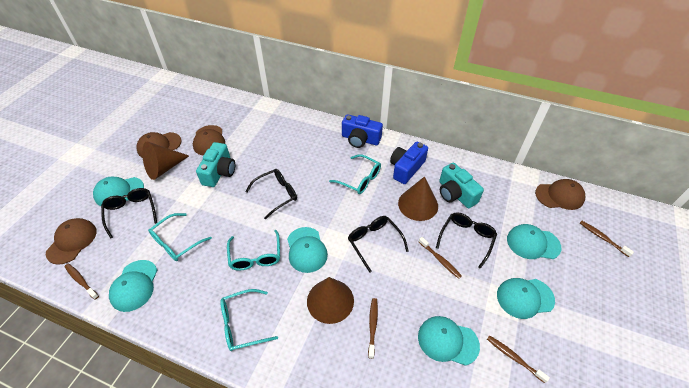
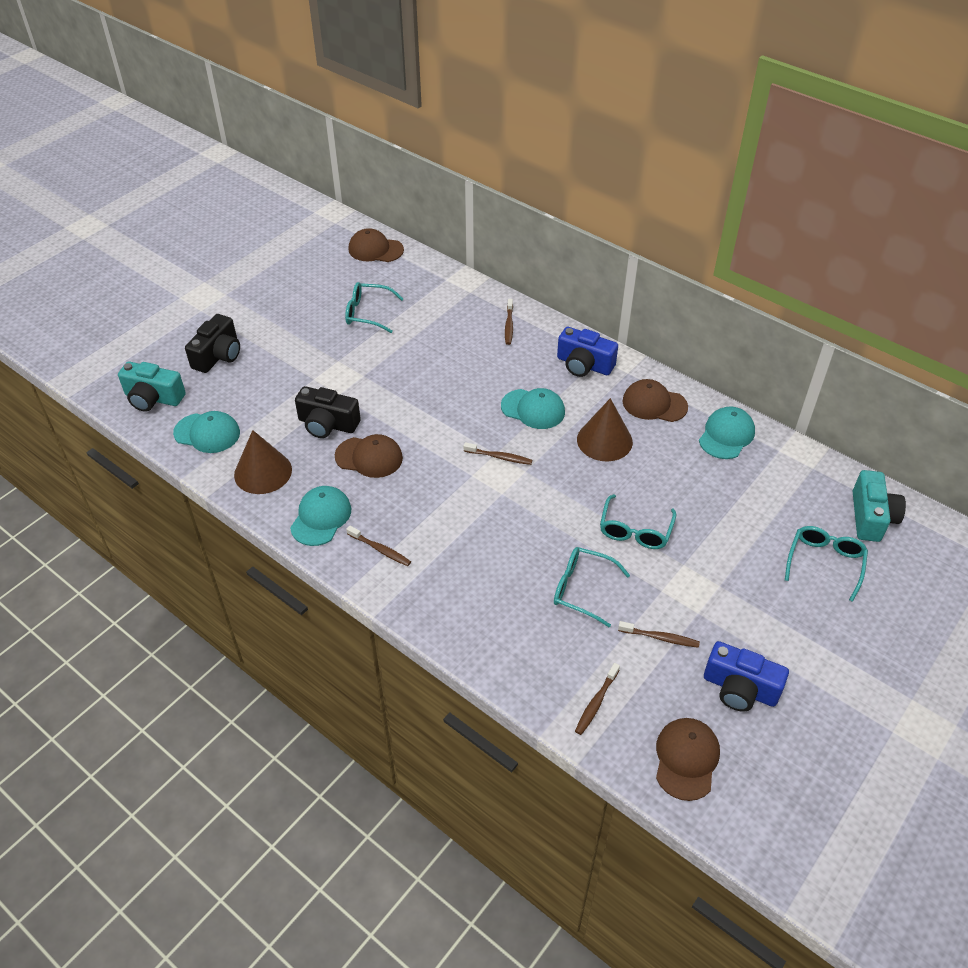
black camera: none = 0 -> [185,314,240,373] [295,386,361,438] = 2
black glasses: [101,188,157,239] [245,169,297,220] [348,216,409,273] [436,212,497,269] = 4 -> none = 0
brown cone: [142,141,189,180] [307,277,354,324] [398,177,438,221] = 3 -> [234,430,292,494] [577,398,633,461] = 2
turquoise cap: [93,176,144,206] [109,260,157,312] [287,227,328,273] [418,316,480,366] [497,278,555,319] [507,224,561,259] = 6 -> [173,411,240,453] [290,486,351,546] [501,388,565,429] [699,406,755,459] = 4

